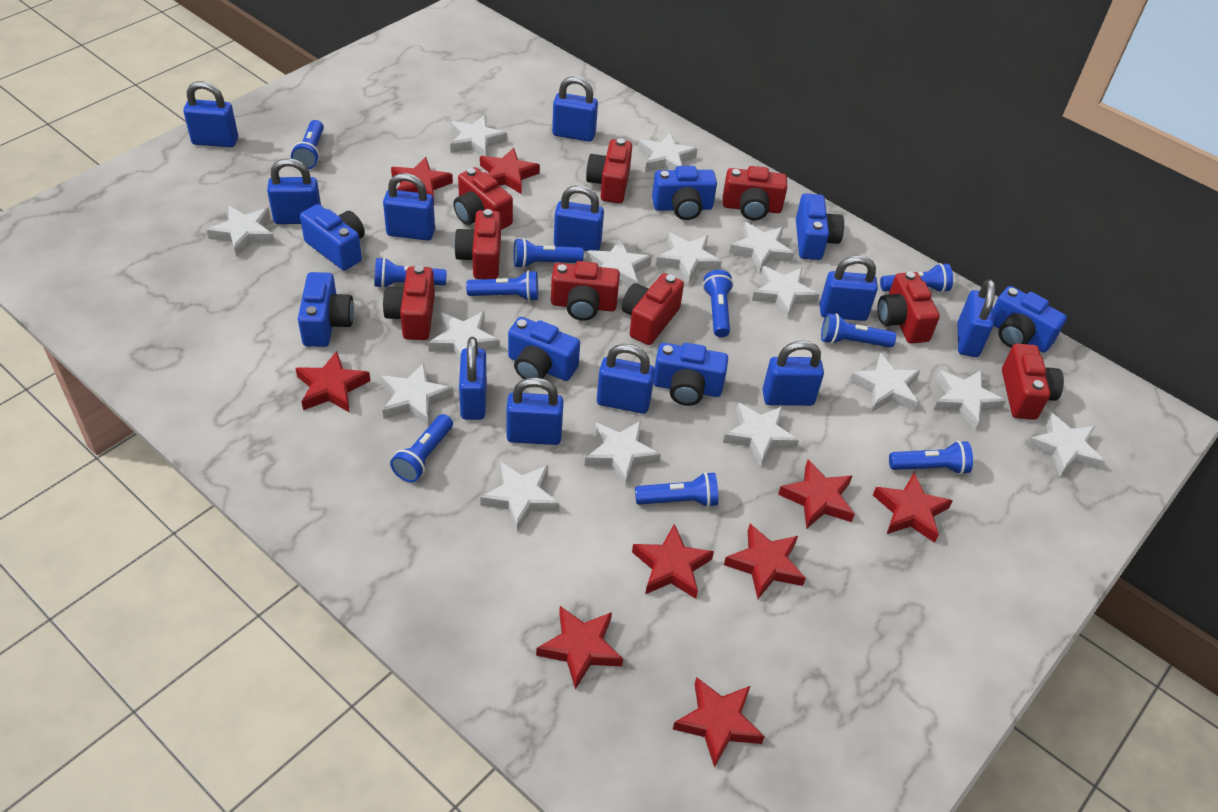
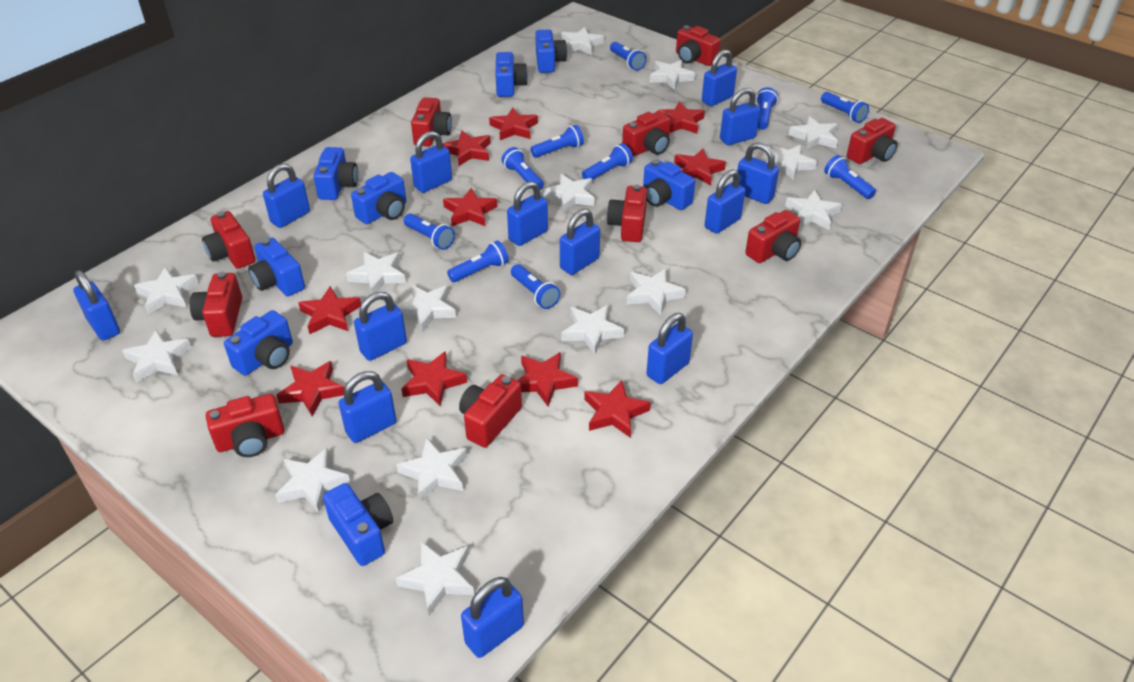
blue camera: [298,272,354,347] [300,204,365,271] [508,317,580,381] [652,166,717,220] [653,343,728,406] [796,193,844,260] [993,286,1067,353] = 7 -> [224,310,293,376] [248,238,305,297] [313,147,358,200] [323,483,393,566] [351,172,406,224] [495,52,528,97] [535,30,567,73] [643,159,695,210] = 8
blue padlock: [183,81,238,147] [267,158,321,224] [383,173,435,241] [459,337,487,420] [507,377,564,445] [552,76,598,142] [554,185,604,251] [597,344,655,414] [762,341,824,406] [819,255,878,321] [958,279,995,357] = 11 -> [73,270,120,341] [263,163,310,228] [338,371,397,443] [354,292,407,361] [410,131,452,193] [461,577,524,658] [507,181,548,246] [560,209,600,275] [647,313,693,384] [702,49,737,106] [705,169,745,234] [720,88,760,145] [737,142,779,204] = 13
red camera: [383,265,435,340] [453,167,513,230] [454,209,501,279] [551,261,620,321] [586,138,632,203] [622,273,684,345] [723,166,787,220] [877,271,940,344] [1002,343,1064,420] = 9 -> [190,272,242,337] [202,211,255,269] [206,394,284,457] [411,97,452,146] [459,374,522,448] [607,185,647,242] [622,111,671,156] [676,25,721,66] [745,210,801,263] [847,118,897,164] = 10
red star: [295,351,370,413] [391,157,453,201] [480,147,540,194] [536,606,623,690] [632,524,714,599] [673,677,764,768] [724,524,806,599] [778,460,855,529] [873,473,953,543] = 9 -> [276,361,345,417] [298,286,361,334] [401,351,467,406] [443,131,491,166] [443,188,498,226] [489,108,538,140] [517,352,578,406] [584,380,651,438] [657,101,705,133] [674,149,726,185] = 10

